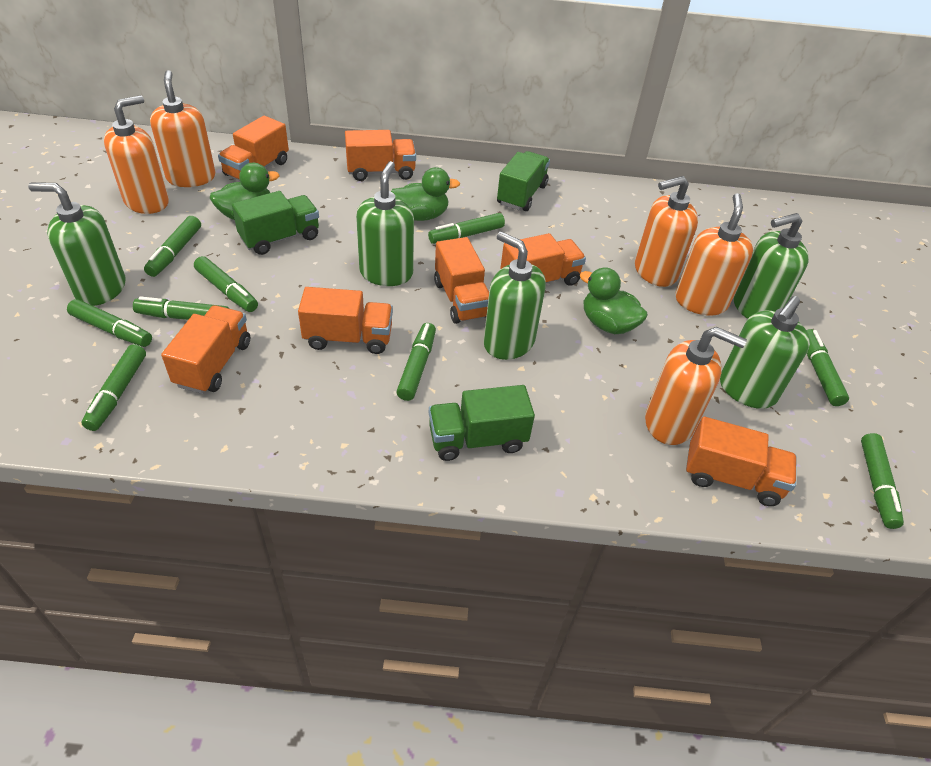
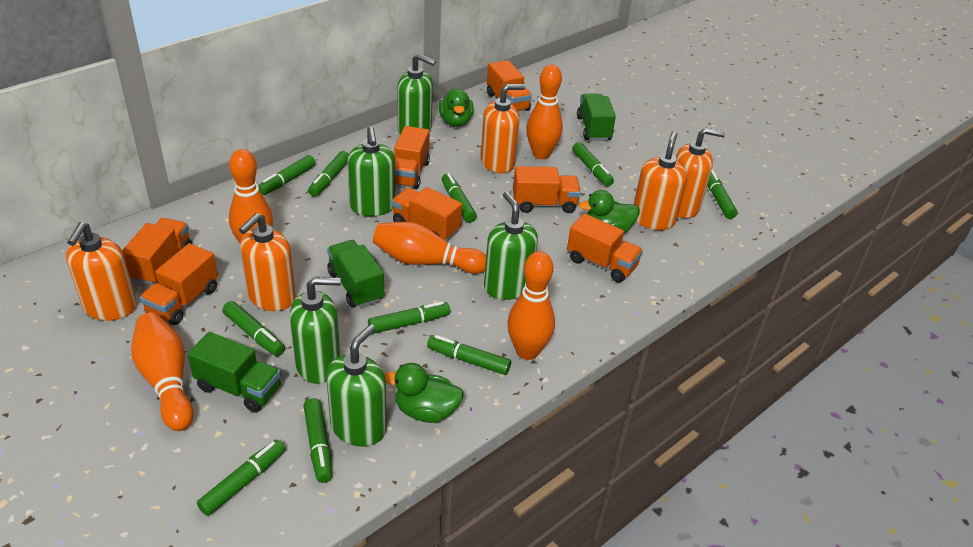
green marker: [67,299,152,347] [81,344,146,431] [133,296,229,320] [144,216,201,277] [194,256,258,312] [396,323,436,401] [428,213,505,244] [807,329,849,406] [861,433,904,529] = 9 -> [197,440,285,516] [222,301,285,356] [258,155,316,195] [304,398,332,483] [308,151,349,196] [368,301,450,334] [427,335,511,375] [442,173,477,223] [572,142,614,186] [707,170,737,219] = 10
orange bowling pin: none = 0 -> [131,312,194,431] [229,149,273,243] [373,222,486,274] [508,251,555,360] [527,65,563,159] = 5

